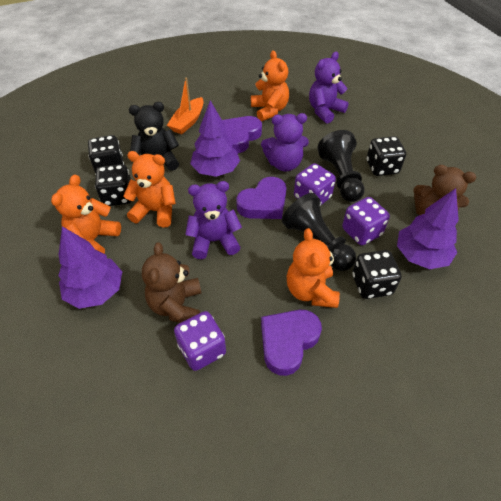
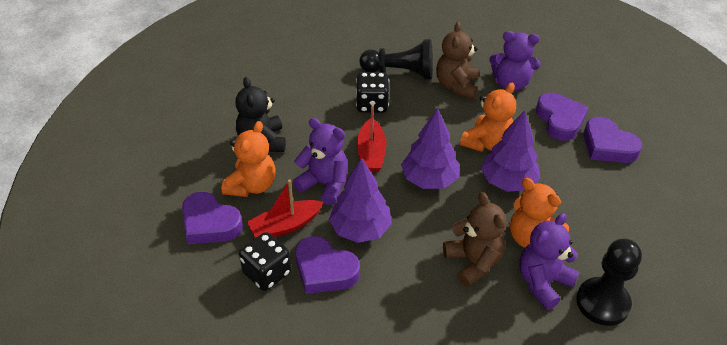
black dice: [88,135,124,173] [95,164,132,206] [352,250,402,299] [367,136,406,176] = 4 -> [239,232,291,291] [356,72,389,113] = 2
orange boat: [167,77,204,134] = 1 -> none = 0
orange teddy bear: [51,175,121,254] [123,151,176,228] [251,50,289,121] [287,228,340,308] = 4 -> [222,121,275,197] [460,83,516,152] [510,178,569,248] = 3
purple dice: [174,311,226,371] [294,163,336,206] [342,197,390,245] = 3 -> none = 0
purple heart: [222,116,262,153] [236,177,286,219] [261,310,322,376] = 3 -> [182,192,243,244] [295,236,360,294] [536,93,589,141] [583,117,642,163] = 4
red boat: none = 0 -> [247,180,324,238] [357,104,387,172] = 2

